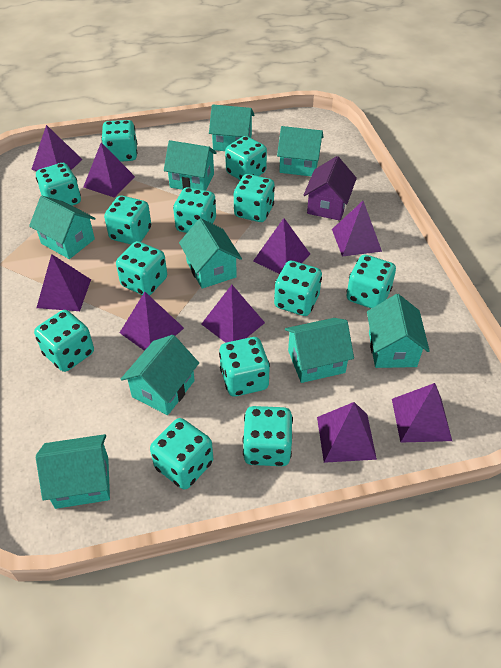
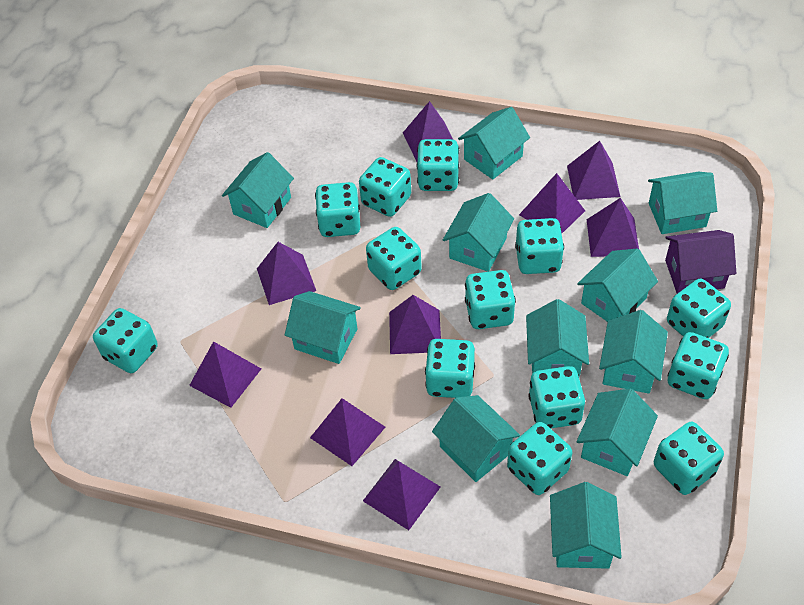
turquoise house: [29,196,96,259] [36,434,110,509] [121,335,199,415] [164,140,217,191] [179,218,242,289] [209,105,255,151] [277,126,323,176] [285,318,354,383] [367,294,430,368] = 9 -> [222,152,294,228] [285,291,361,364] [432,395,520,482] [443,193,514,272] [458,107,530,179] [526,299,589,378] [550,482,622,569] [577,249,658,322] [577,389,658,476] [599,310,668,394] [648,172,717,234] = 11

